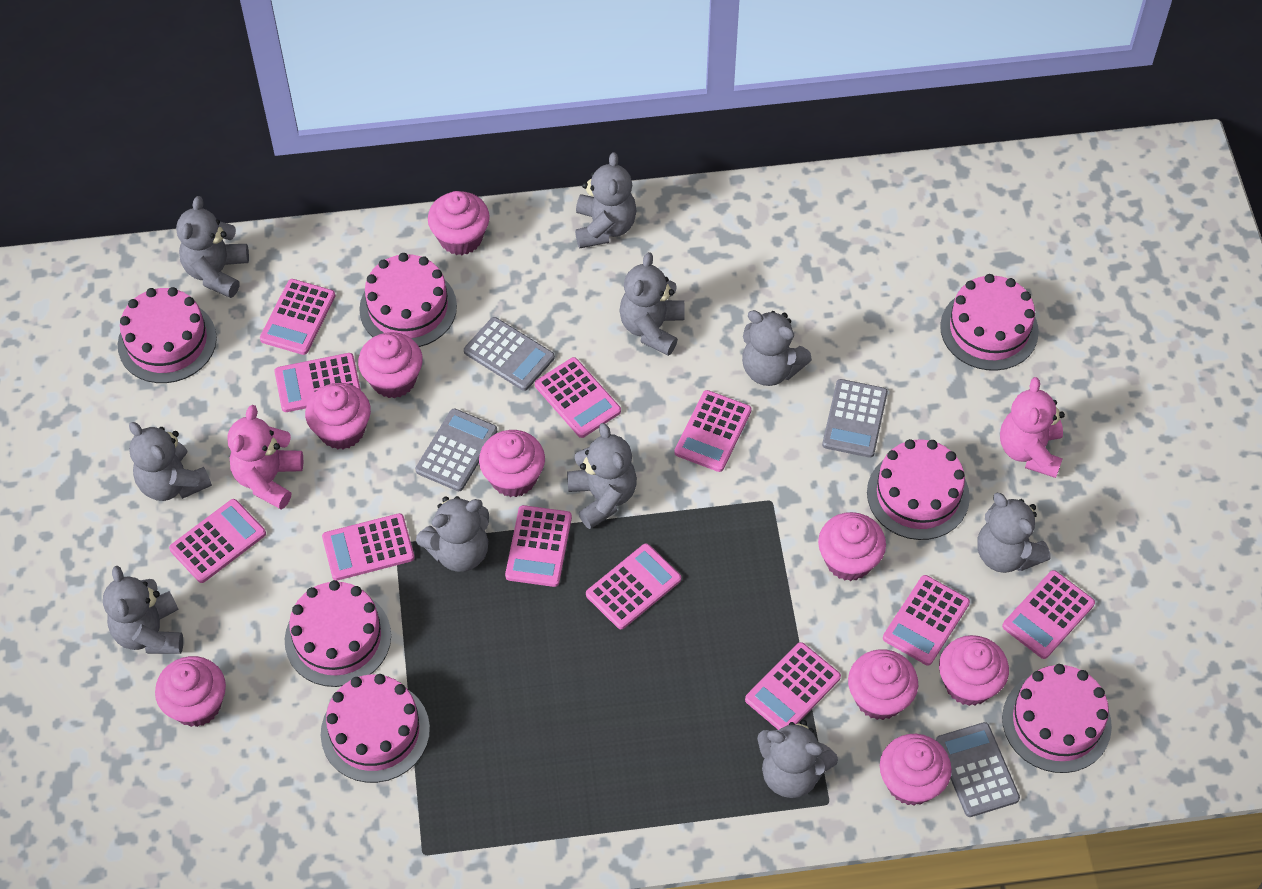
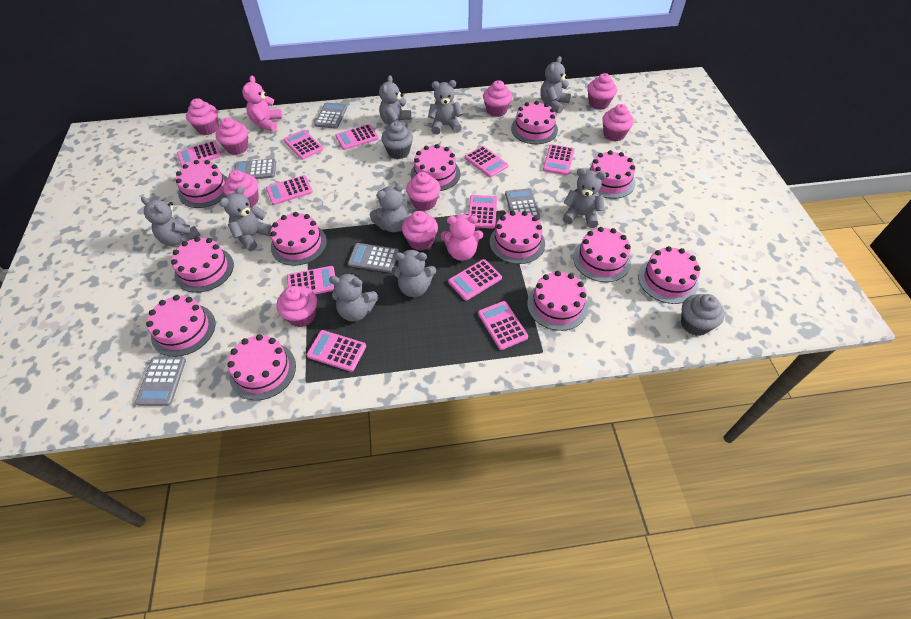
grey calculator: [415,409,497,491] [464,317,555,391] [822,379,888,458] [936,722,1020,817] = 4 -> [135,357,186,406] [234,159,276,179] [314,103,347,129] [348,243,399,273] [505,188,540,220] = 5
grey cupcake: none = 0 -> [381,122,413,159] [681,294,725,336] = 2
grey teddy bear: [103,566,183,654] [129,422,212,501] [176,196,249,298] [416,496,489,572] [567,423,637,529] [575,152,637,248] [619,252,685,356] [742,310,812,386] [757,720,838,798] [977,492,1051,573] = 10 -> [141,196,200,246] [220,186,272,251] [329,273,379,322] [370,183,408,232] [379,75,411,128] [391,249,436,297] [428,80,463,135] [540,56,571,114] [563,168,606,228] = 9
pink cake: [118,287,217,383] [285,580,391,687] [321,674,430,783] [359,253,457,347] [867,439,970,540] [940,274,1039,371] [1002,664,1112,773] = 7 -> [146,295,216,357] [171,237,234,293] [176,160,227,208] [227,334,296,401] [270,212,327,266] [411,144,460,191] [490,211,545,264] [511,101,558,144] [527,271,588,331] [573,227,631,282] [587,150,635,199] [638,246,701,304] = 12

